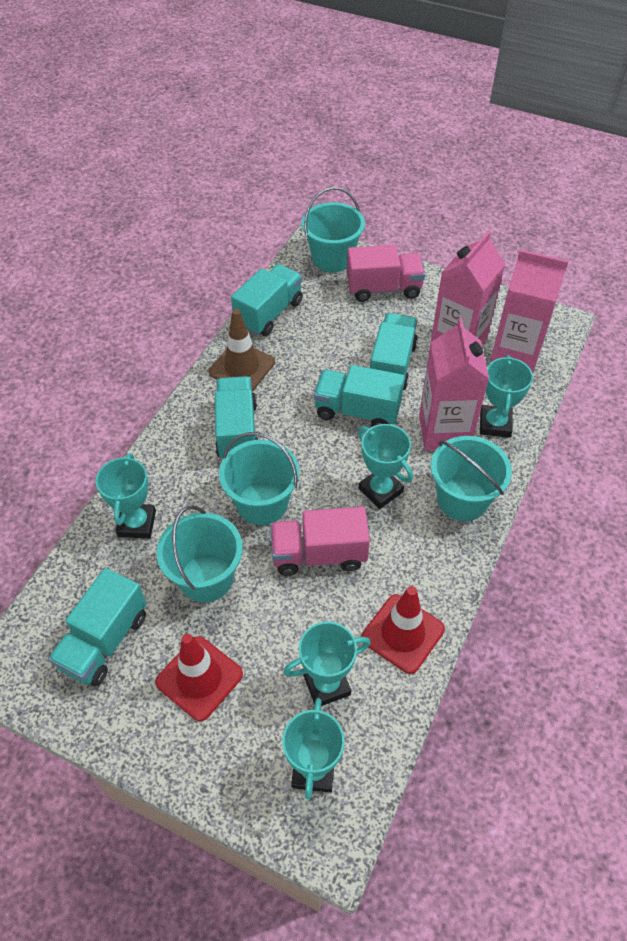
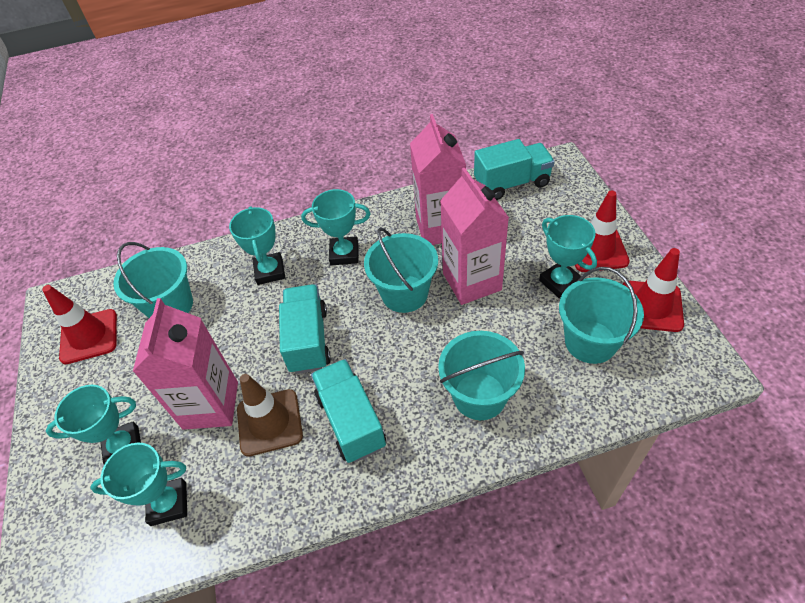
pink truck: [270,507,370,576] [347,245,425,302] = 2 -> none = 0
red traffic cone: [155,634,243,721] [361,586,445,674] = 2 -> [42,285,117,364] [575,190,630,272] [623,248,684,332] = 3
turquoise truck: [48,568,147,686] [215,376,258,458] [231,264,303,336] [314,365,405,427] [370,313,418,390] = 5 -> [279,284,331,374] [311,359,386,463] [474,139,555,200] = 3

